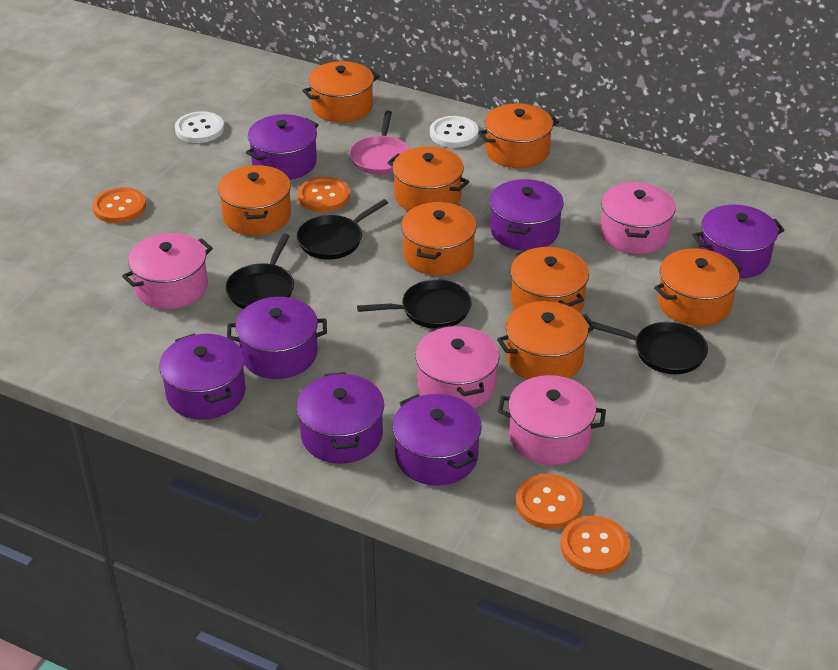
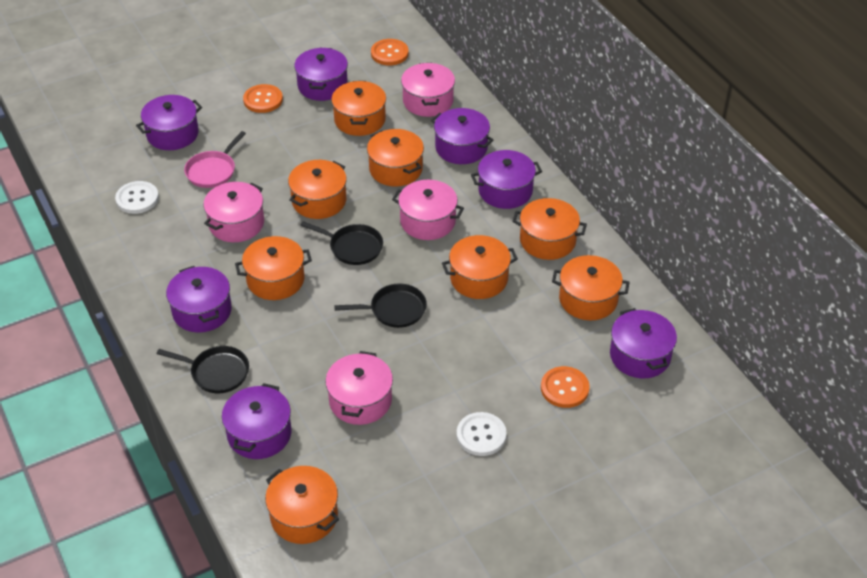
black pan: [226,234,294,309] [297,199,388,260] [357,279,472,329] [590,321,708,374] = 4 -> [157,346,249,393] [300,221,383,265] [334,284,427,328] = 3
orange button: [92,187,146,223] [298,177,350,212] [516,474,583,529] [560,516,630,574] = 4 -> [243,84,283,113] [371,39,409,65] [541,366,590,408] = 3

